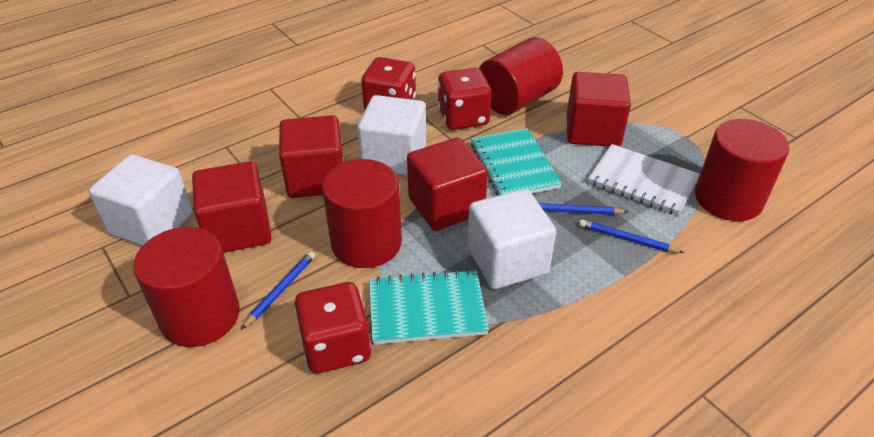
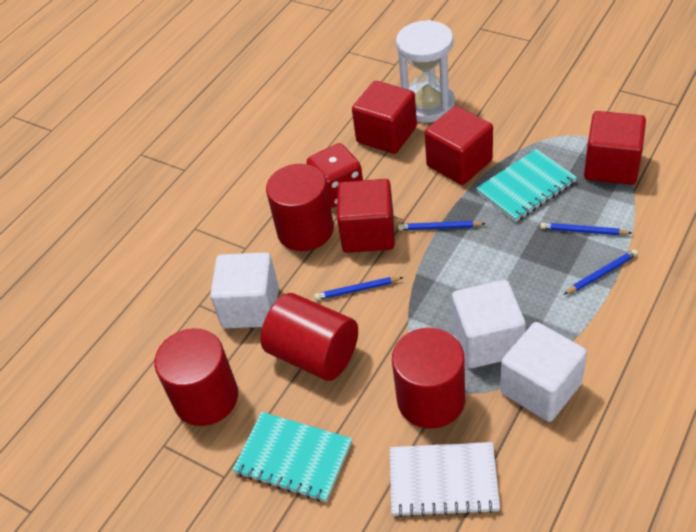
blue pencil: [241,251,315,330] [539,203,628,215] [579,219,684,253] = 3 -> [314,277,404,300] [398,221,486,230] [540,223,632,235] [563,249,638,295] = 4
red dice: [294,282,371,373] [361,57,416,109] [438,68,492,130] = 3 -> [306,143,363,208] = 1
white hourglass: none = 0 -> [396,20,455,122] = 1

